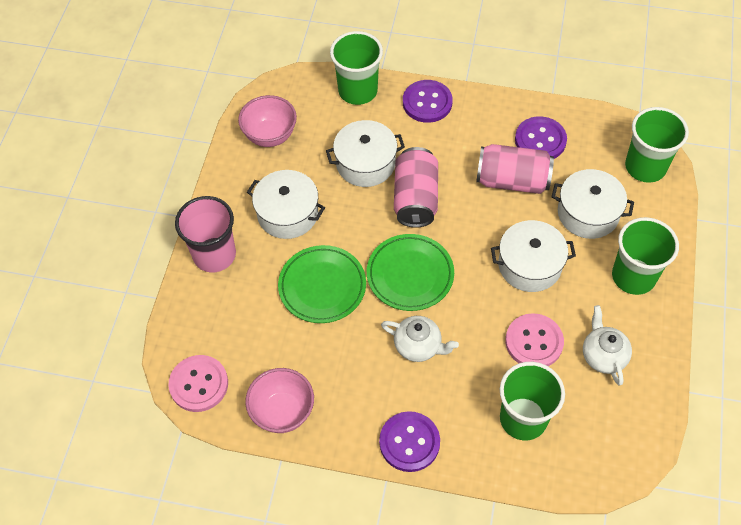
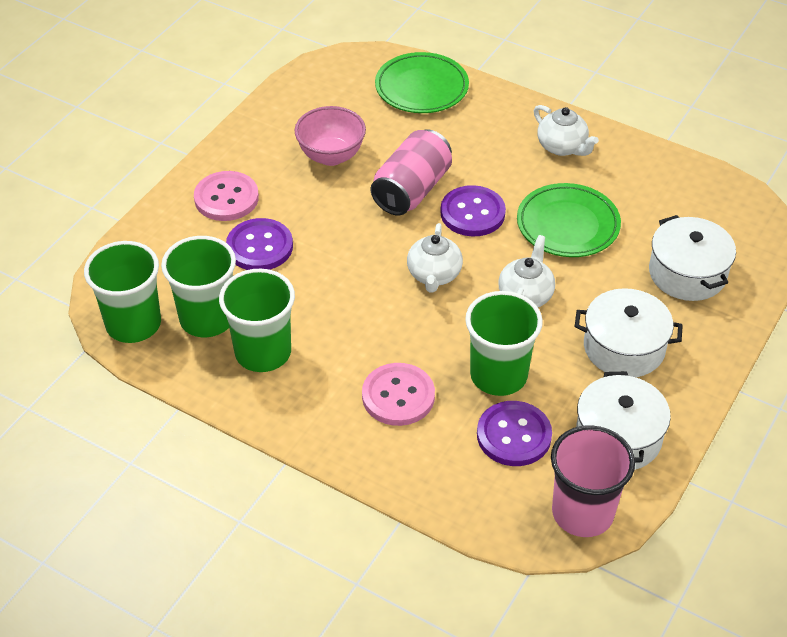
pink bowl: [238,95,297,147] [245,368,314,433] = 2 -> [295,106,366,166] = 1
pink can: [394,147,438,228] [476,144,554,194] = 2 -> [371,129,452,215] = 1
white pot: [247,170,325,239] [326,120,405,187] [491,220,576,292] [551,169,634,239] = 4 -> [575,288,683,377] [576,372,671,470] [649,215,736,301] = 3
white teapot: [381,316,459,362] [583,305,632,386] = 2 -> [407,223,463,293] [498,235,555,307] [534,105,599,156] = 3

